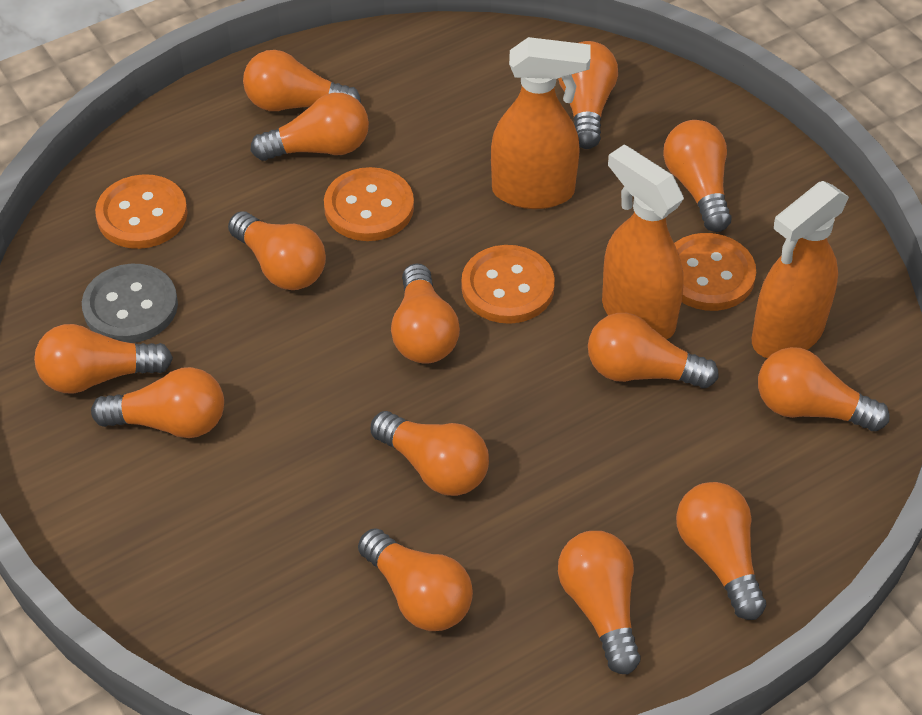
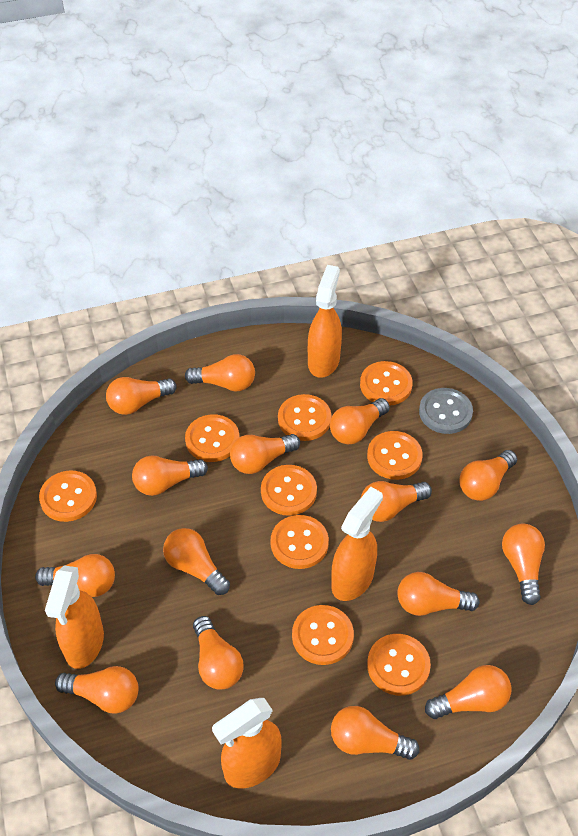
orange button: [95,174,188,249] [324,167,414,241] [461,245,555,324] [674,233,756,311] = 4 -> [39,471,97,522] [185,414,239,462] [261,465,317,516] [271,515,329,569] [278,394,331,441] [292,605,354,665] [360,361,413,406] [367,431,423,480] [367,634,431,696] = 9
orange light bulb: [34,324,173,394] [91,367,224,438] [228,212,326,290] [243,50,361,111] [250,93,369,161] [358,528,473,631] [370,411,489,496] [391,264,460,364] [558,41,618,149] [558,531,640,674] [588,313,719,388] [663,120,731,232] [676,482,766,620] [758,347,890,431] = 14 -> [35,554,115,597] [55,666,138,714] [106,377,177,415] [132,455,208,496] [163,528,230,595] [185,354,255,392] [193,616,244,690] [230,434,300,474] [330,398,390,445] [331,706,419,760] [361,481,432,522] [397,572,480,616] [425,665,511,719] [460,450,517,501] [502,524,545,605] = 15
orange spray bottle: [491,37,590,209] [602,145,684,339] [752,181,849,358] = 3 -> [45,565,104,669] [212,698,282,788] [308,265,342,378] [331,487,383,601] = 4

